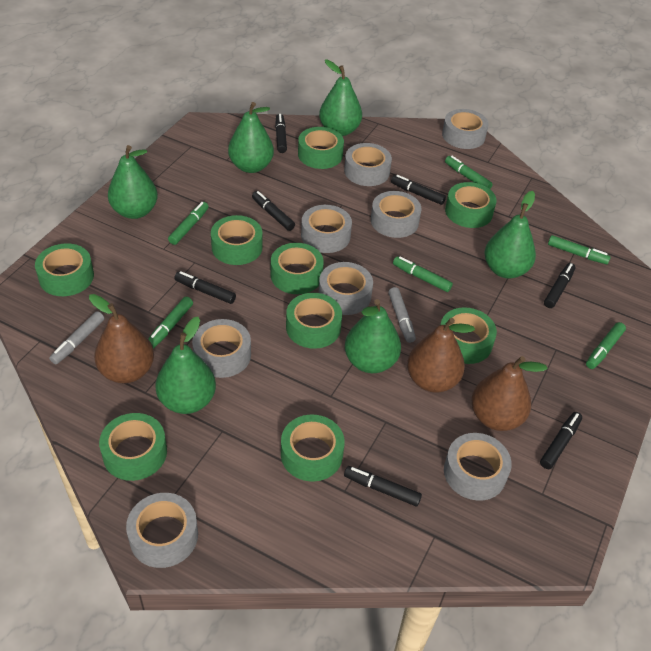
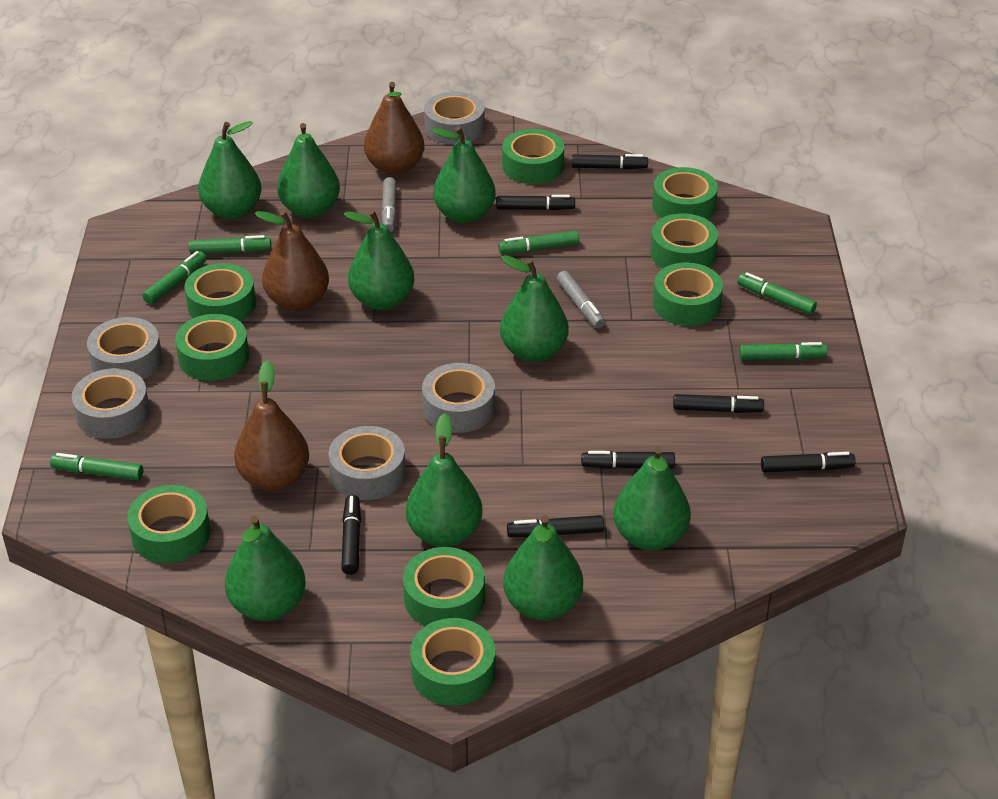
green pear: [108,145,158,219] [156,317,216,414] [228,102,274,173] [319,60,362,136] [345,299,401,373] [484,191,536,279] = 6 -> [198,121,261,219] [225,515,306,621] [277,123,340,218] [344,210,415,310] [406,413,483,547] [432,126,496,223] [500,255,569,362] [503,515,583,621] [613,447,691,551] = 9
grey tape: [126,493,198,568] [192,319,251,378] [301,205,352,253] [319,262,373,315] [344,143,392,186] [371,191,422,238] [442,109,489,149] [444,433,512,501] = 8 -> [72,368,150,439] [87,317,162,379] [328,426,406,500] [422,363,495,433] [424,91,485,145] = 5

